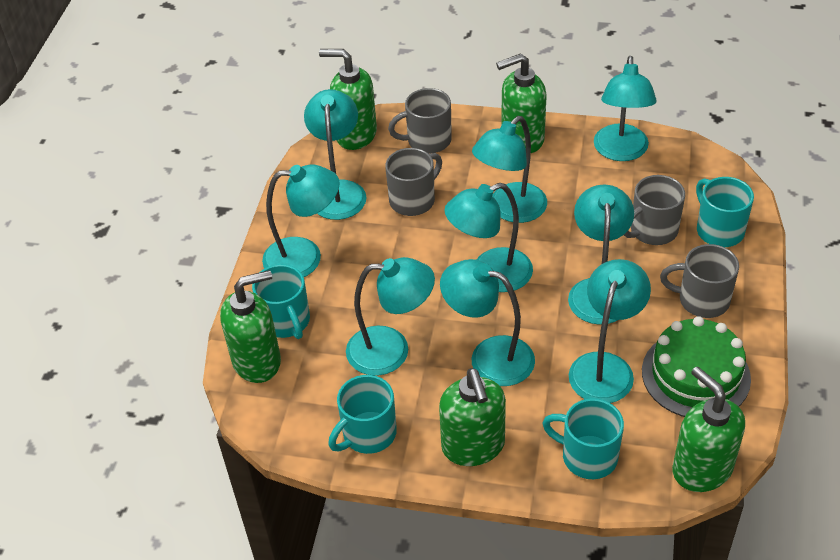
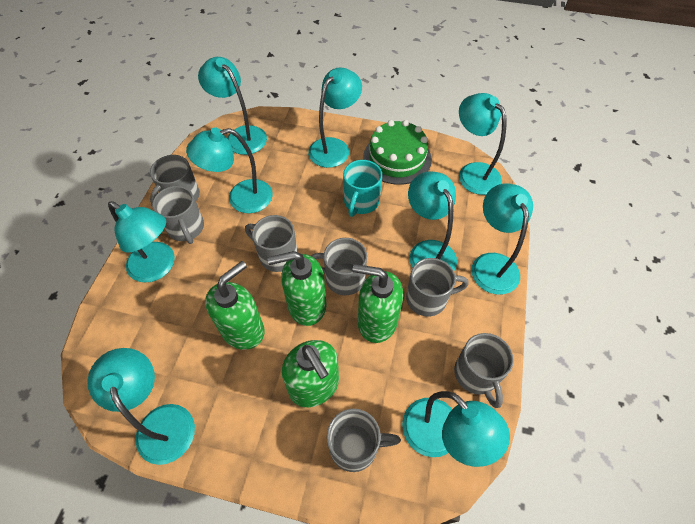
green soap dispenser: [220,270,281,383] [319,49,377,150] [439,368,506,466] [496,53,547,153] [672,366,745,492] = 5 -> [205,261,265,350] [267,251,327,326] [282,340,339,407] [353,264,403,343] = 4
grey mug: [385,148,442,216] [388,88,452,154] [624,175,685,245] [660,244,739,318] = 4 -> [150,155,200,207] [152,186,204,244] [245,215,298,272] [311,238,367,295] [327,409,401,472] [406,258,469,317] [454,333,514,408] = 7
turquoise mug: [252,264,310,339] [328,375,397,454] [542,398,624,479] [696,177,754,247] = 4 -> [343,160,382,217] = 1

